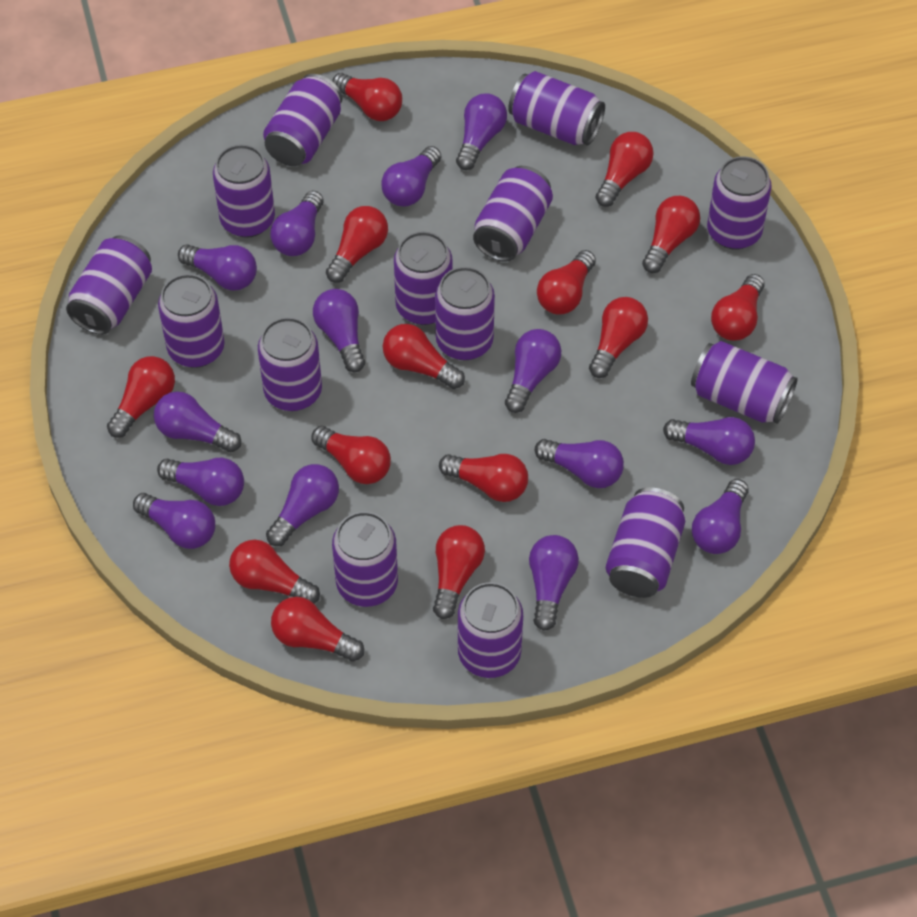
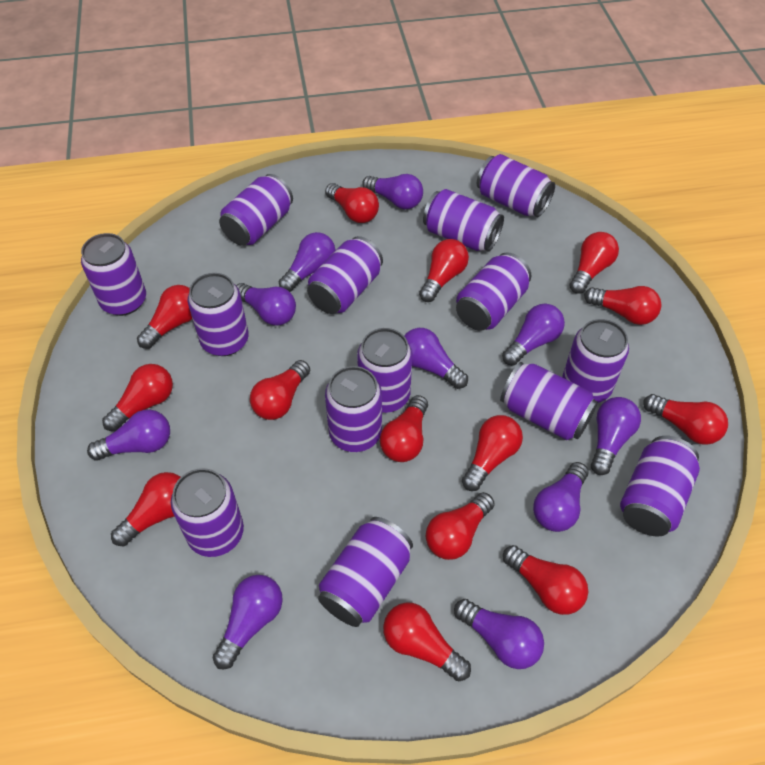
purple light bulb: [133,493,215,549] [154,391,241,452] [157,458,244,506] [178,244,257,291] [266,464,339,546] [270,191,324,256] [313,289,365,372] [381,146,441,207] [456,93,507,170] [505,329,561,413] [529,535,579,631] [535,439,624,488] [663,417,755,465] [692,479,748,554] = 14 -> [87,410,170,461] [213,575,283,670] [236,283,296,325] [279,232,336,292] [362,174,423,209] [404,328,468,389] [454,599,544,669] [502,304,565,366] [533,462,589,532] [591,397,641,475] = 10

